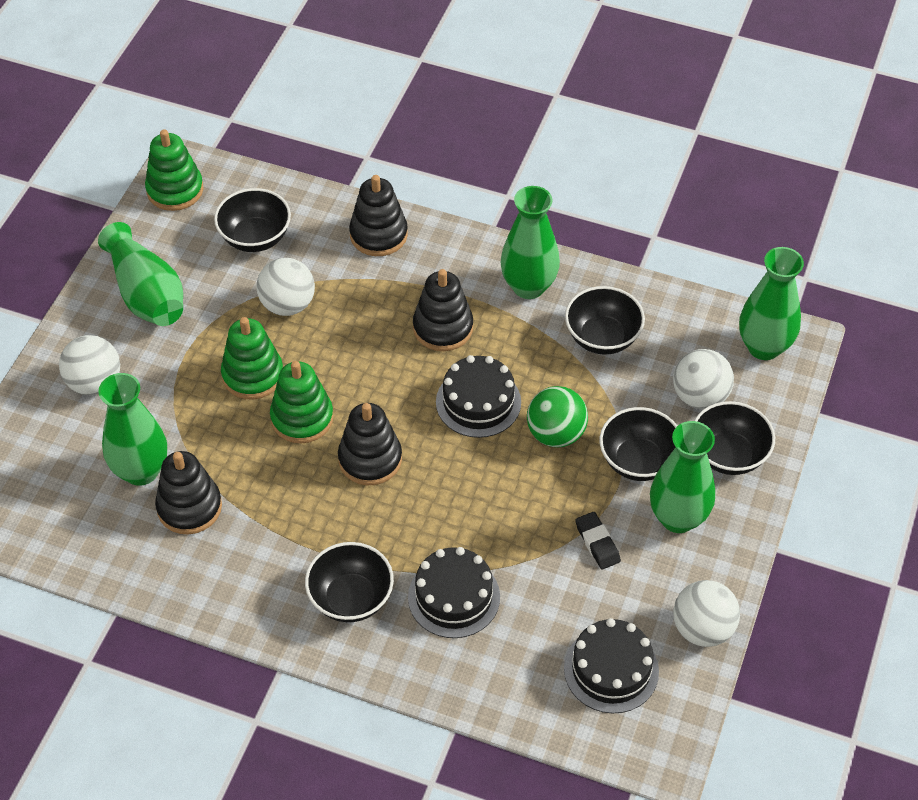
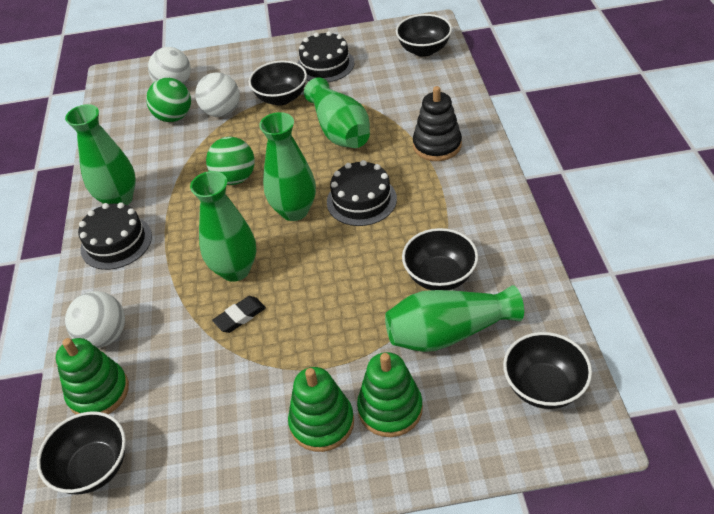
black stacking toy: [155,451,222,535] [338,403,402,485] [349,175,408,256] [413,269,473,351] = 4 -> [413,86,462,161] = 1
green ball: [527,386,588,447] = 1 -> [146,78,191,122] [206,137,255,185] = 2
white ball: [59,335,120,395] [257,258,315,316] [673,349,734,409] [673,580,740,647] = 4 -> [65,291,125,348] [148,47,191,84] [195,72,240,117] = 3

